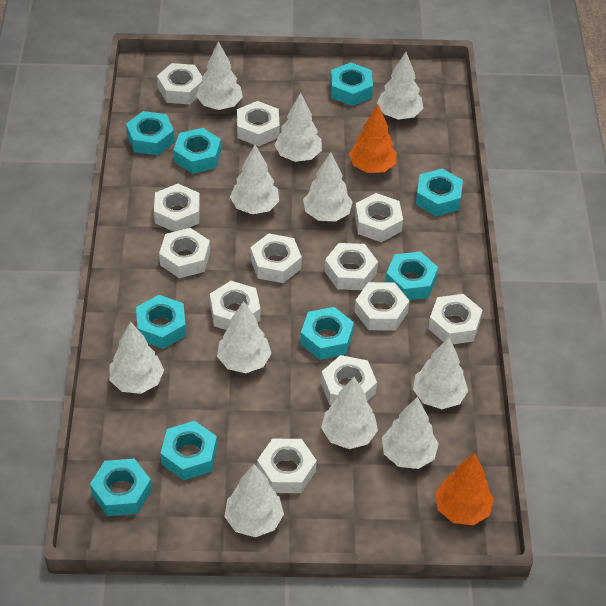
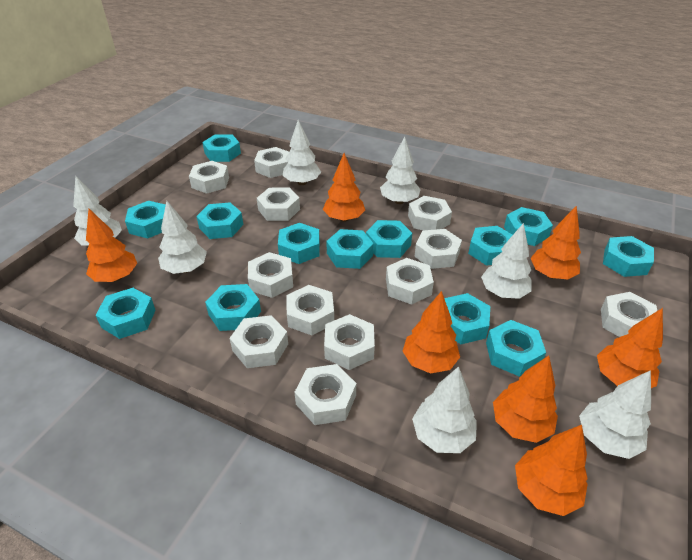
orange tree: [349,105,397,173] [435,453,494,525] = 2 -> [86,209,137,282] [323,153,365,222] [403,291,460,373] [493,355,558,443] [515,425,588,516] [531,205,581,279] [597,308,663,388] = 7
turquoise nut: [90,458,152,516] [126,111,175,155] [136,295,186,349] [160,421,217,480] [173,128,221,174] [300,307,354,360] [330,62,373,106] [385,252,438,300] [416,169,463,216] = 9 -> [96,288,156,339] [125,201,166,239] [196,202,243,239] [202,135,241,162] [205,284,261,331] [278,223,320,264] [326,229,374,269] [366,220,412,258] [444,293,490,344] [468,226,512,266] [486,320,546,377] [504,207,553,246] [603,236,654,277] = 13
white tree: [109,321,164,394] [196,41,243,110] [217,301,272,373] [224,464,284,537] [230,145,279,214] [274,92,322,162] [303,152,353,222] [321,377,378,449] [377,52,423,120] [382,397,439,469] [413,337,468,409] = 11 -> [73,176,122,246] [158,201,207,274] [283,120,321,185] [380,137,421,204] [412,366,477,453] [481,223,532,299] [579,370,651,459] = 7

